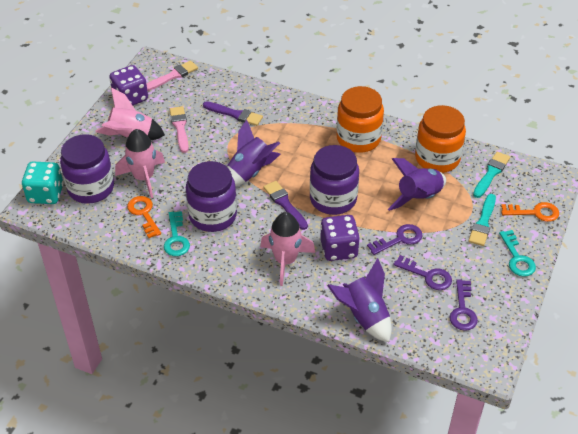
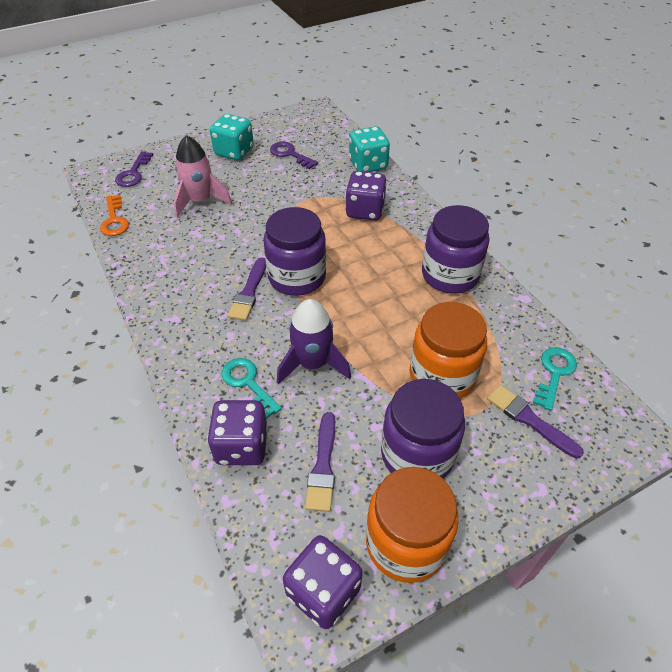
orange key: [127,196,161,238] [501,202,559,222] = 2 -> [100,195,129,236] = 1
pink brush: [147,60,198,91] [170,106,189,153] = 2 -> none = 0
pink rocket: [95,87,165,140] [115,129,165,198] [260,212,315,286] = 3 -> [174,135,232,218] = 1
purple brush: [203,101,263,126] [263,181,308,230] = 2 -> [228,257,266,321] [305,412,335,512] [487,385,584,459] = 3
purple dice: [109,65,148,105] [320,215,360,261] = 2 -> [207,400,268,465] [283,535,362,629] [346,171,387,221] = 3
purple key: [367,224,423,255] [393,255,452,290] [449,279,478,331] = 3 -> [115,151,153,187] [270,142,318,169] = 2
purple rocket: [227,120,280,187] [327,258,392,342] [388,158,446,211] = 3 -> [277,299,351,385] = 1
turquoise brush: [468,194,496,246] [473,152,510,198] = 2 -> none = 0
turquoise dice: [22,162,64,204] = 1 -> [210,114,254,160] [349,126,390,172] = 2

